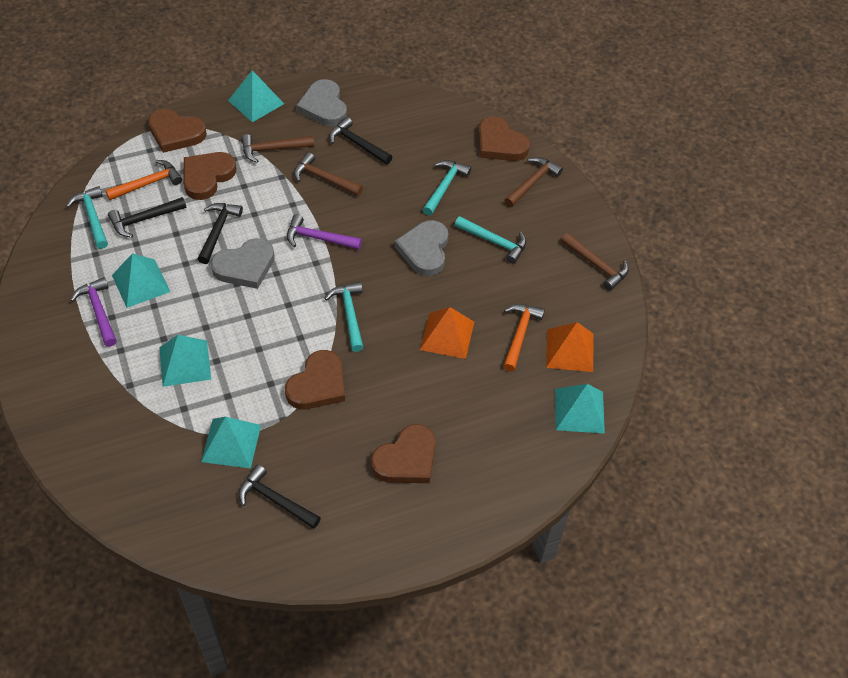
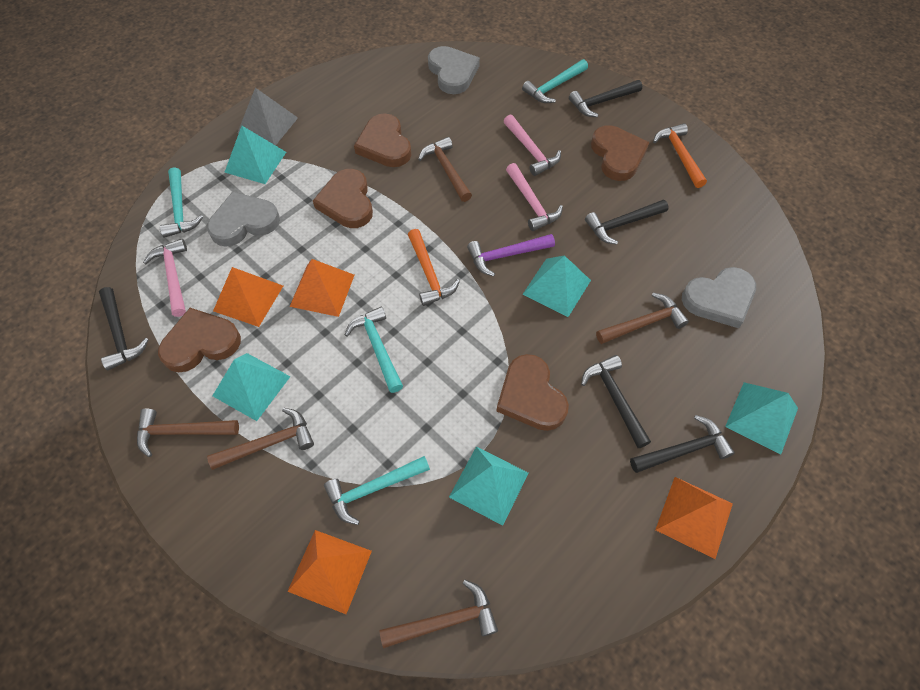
black hammer: [108,197,186,237] [198,203,243,264] [239,464,321,529] [329,117,392,165] = 4 -> [99,287,149,370] [569,80,642,117] [581,355,651,448] [585,200,669,245] [630,415,735,473] = 5
brown hammer: [241,134,314,163] [294,152,363,196] [504,157,563,207] [561,233,629,291] = 4 -> [137,409,239,457] [207,408,314,470] [380,580,498,648] [418,137,472,202] [596,293,689,344] = 5
grey pyramid: none = 0 -> [237,88,298,146] = 1
orange pyramid: [420,307,474,359] [546,322,593,372] = 2 -> [213,267,283,327] [287,530,372,614] [290,259,354,317] [655,477,733,559] = 4
pink hammer: none = 0 -> [143,239,187,317] [504,114,561,176] [506,163,563,231] = 3
purple hammer: [70,277,117,347] [287,214,362,250] = 2 -> [467,234,555,276] = 1

